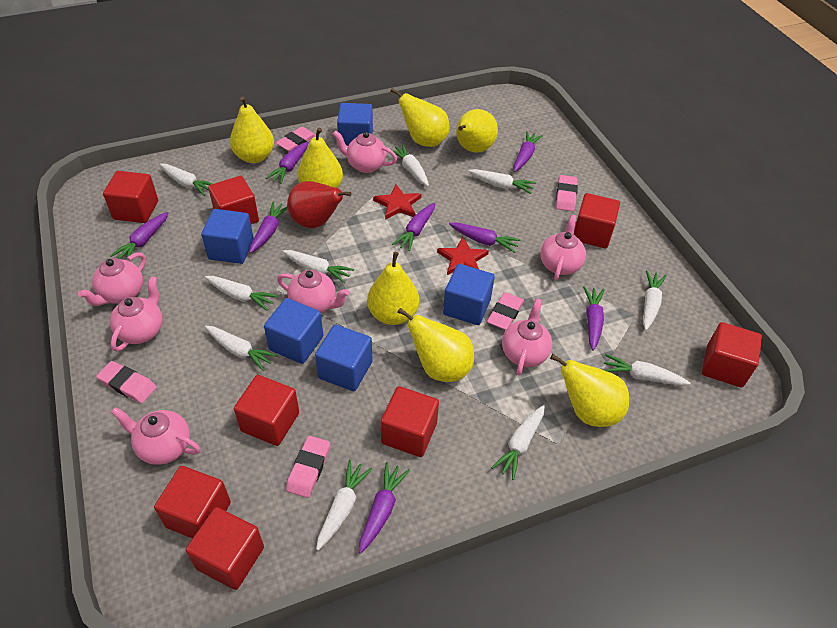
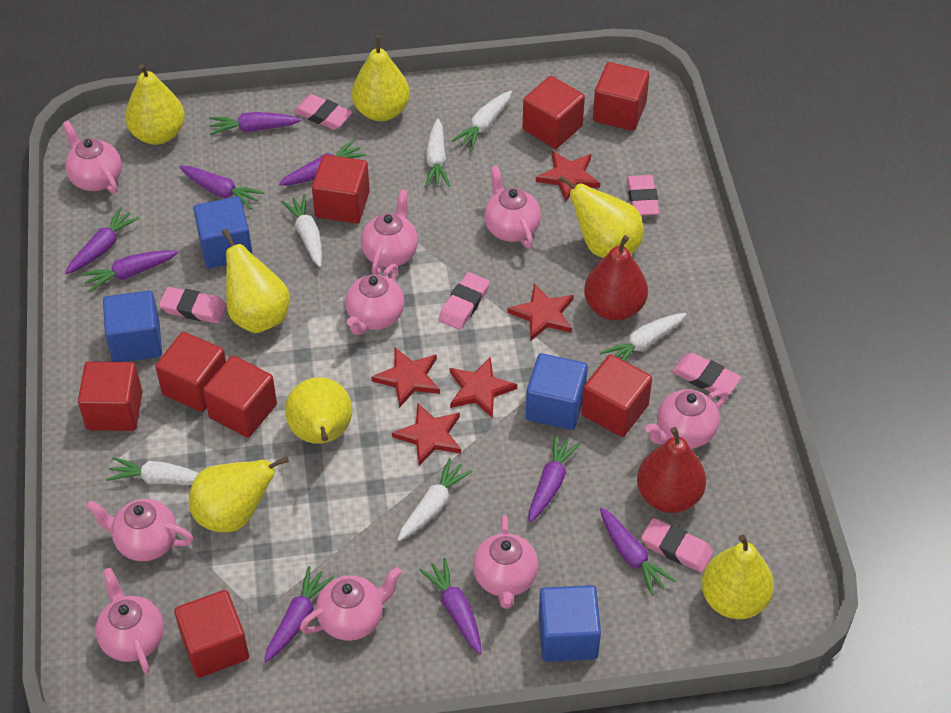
blue cube: [201,209,254,264] [264,298,323,364] [315,324,373,391] [337,103,373,146] [443,264,495,325] = 5 -> [103,291,162,362] [193,196,253,268] [526,353,588,430] [539,585,601,662] = 4
pink eraser: [96,361,157,403] [276,127,316,152] [286,436,330,498] [487,292,524,330] [556,175,578,211] = 5 -> [159,287,227,324] [293,94,352,130] [438,272,490,330] [627,175,660,216] [641,518,713,573] [672,353,741,397] = 6
pink teapot: [78,252,146,306] [110,276,163,352] [111,407,200,465] [277,270,349,313] [333,130,397,173] [502,298,552,375] [540,215,586,280] = 7 -> [63,121,122,194] [86,499,194,561] [95,568,164,673] [300,567,402,641] [345,264,404,335] [361,189,418,275] [473,515,538,609] [484,165,541,249] [645,389,728,448] = 9
purple carrot: [110,212,169,261] [249,202,288,253] [265,142,309,184] [359,462,410,554] [392,203,435,251] [449,222,521,253] [514,131,543,172] [583,286,604,351] = 8 -> [65,207,140,274] [81,250,178,293] [179,166,264,209] [209,112,301,135] [264,566,335,662] [279,140,366,186] [419,558,481,654] [528,434,581,523] [600,507,676,596] = 9
red pear: [287,181,352,228] = 1 -> [584,235,648,321] [637,427,706,513] = 2
red star: [373,184,421,220] [437,237,489,275] = 2 -> [371,348,440,408] [392,403,461,466] [450,357,517,418] [507,283,573,341] [536,151,600,202] = 5
white carrot: [159,164,213,196] [205,276,278,311] [205,326,278,371] [282,250,354,284] [316,460,372,550] [392,144,429,186] [468,169,536,194] [491,405,545,480] [604,354,691,386] [643,270,667,330] = 10 -> [106,457,198,485] [281,194,322,267] [398,458,473,541] [425,118,450,187] [451,91,512,151] [600,313,687,361] = 6

